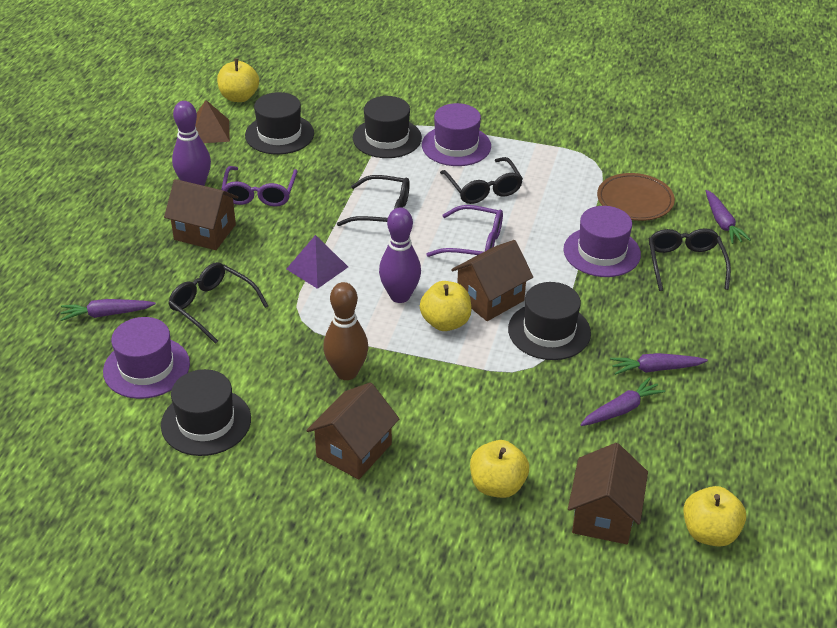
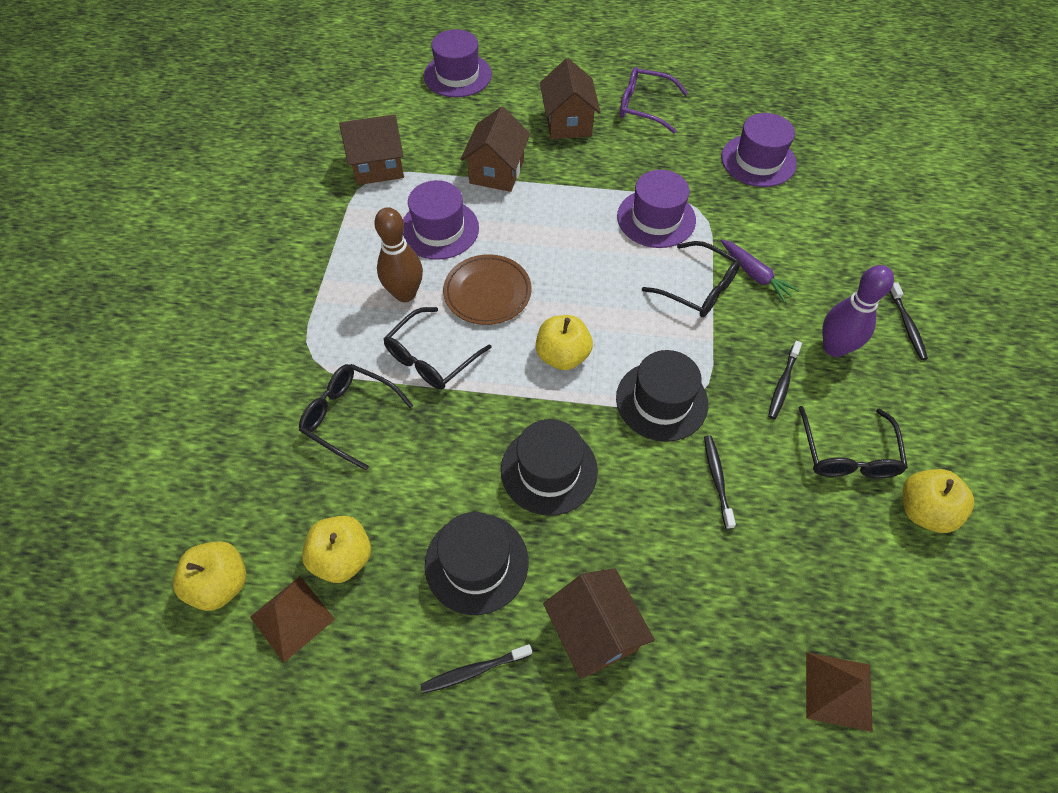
black hat: [161,369,251,456] [245,92,314,155] [353,96,422,158] [508,282,591,360] = 4 -> [425,512,529,615] [501,419,598,516] [616,350,708,442] = 3
black toothbrush: none = 0 -> [420,644,532,694] [704,435,736,529] [768,341,802,419] [889,283,928,360] = 4
brown pyramid: [195,100,230,143] = 1 -> [250,576,335,663] [806,652,873,732] = 2
purple bowling pin: [172,101,211,186] [379,208,421,303] = 2 -> [822,265,894,357] = 1
purple carrot: [60,299,156,321] [580,377,665,426] [610,353,708,375] [706,190,751,244] = 4 -> [720,239,799,302] = 1
purple glasses: [221,166,298,207] [426,205,503,257] = 2 -> [620,67,688,133] = 1
purple hat: [103,317,190,399] [422,103,491,166] [563,206,641,277] = 3 -> [403,180,479,260] [424,29,492,97] [617,170,696,248] [721,113,797,187] = 4
purple pyramid: [287,235,348,289] = 1 -> none = 0

